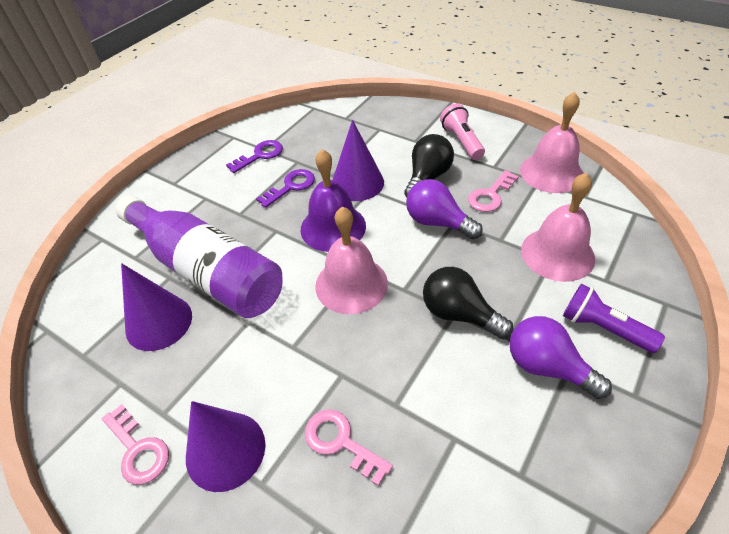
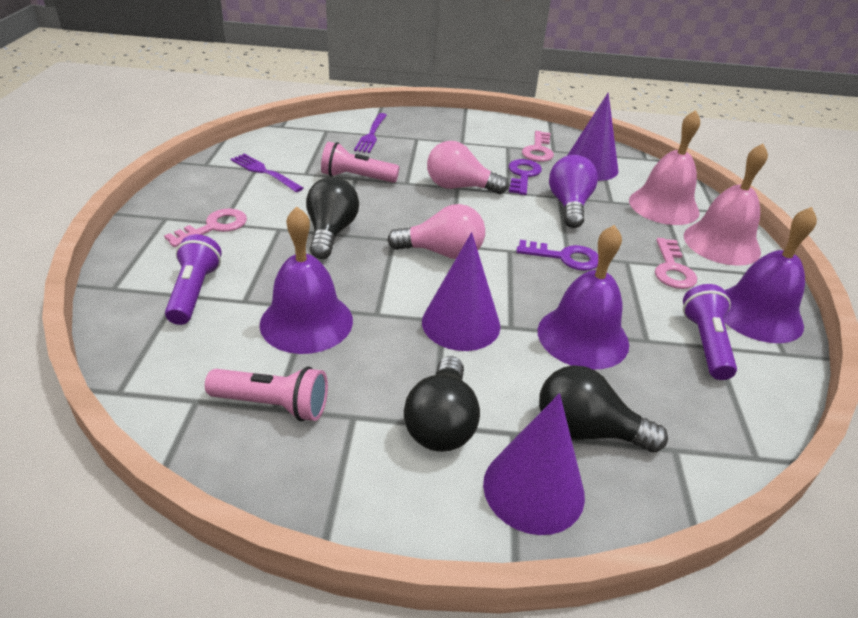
black light bulb: [404,134,454,198] [423,267,513,339] = 2 -> [306,177,359,259] [404,356,480,452] [539,365,668,452] = 3
pink bell: [315,206,388,314] [520,92,583,193] [521,173,595,282] = 3 -> [629,110,700,225] [684,144,768,266] = 2
pink flashlight: [440,104,485,160] = 1 -> [205,366,328,421] [321,141,399,183] = 2
pink light bulb: none = 0 -> [387,204,485,259] [427,141,509,194] = 2
purple bell: [301,149,366,252] = 1 -> [260,207,353,354] [538,225,629,370] [723,207,817,343] = 3
purple bottle: [116,195,283,318] = 1 -> none = 0
purple flashlight: [563,283,665,353] = 1 -> [165,234,222,325] [683,284,737,380] = 2
purple fork: none = 0 -> [231,154,303,192] [354,113,387,153] = 2
purple light bulb: [406,179,483,239] [509,316,612,399] = 2 -> [549,155,598,228] = 1

